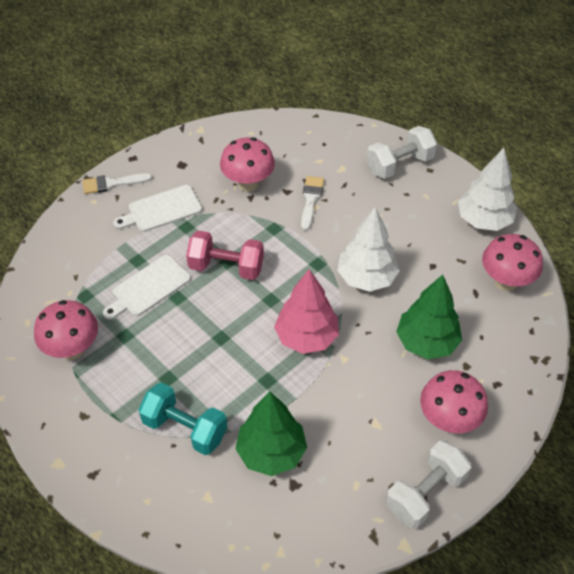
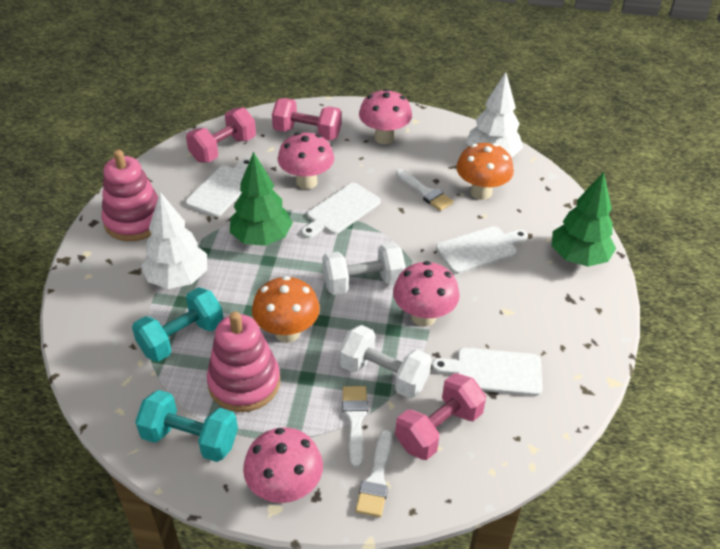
orange mushroom: none = 0 -> [252,276,320,343] [456,143,514,200] = 2
pink dumbbell: [186,231,264,280] = 1 -> [186,107,256,162] [272,98,342,141] [395,373,486,460] = 3
pink stacking toy: none = 0 -> [101,149,158,241] [207,311,280,412] = 2
pink tree: [274,269,339,354] = 1 -> none = 0
turquoise dumbbell: [139,382,227,455] = 1 -> [132,287,224,362] [135,390,238,462] = 2
white brush: [82,173,152,194] [301,176,324,231] = 2 -> [342,386,368,467] [355,430,392,517] [396,170,454,211] = 3
white cutting board: [103,255,191,320] [113,185,202,232] = 2 -> [186,158,250,217] [301,183,381,238] [432,348,542,396] [436,226,528,274] = 4

